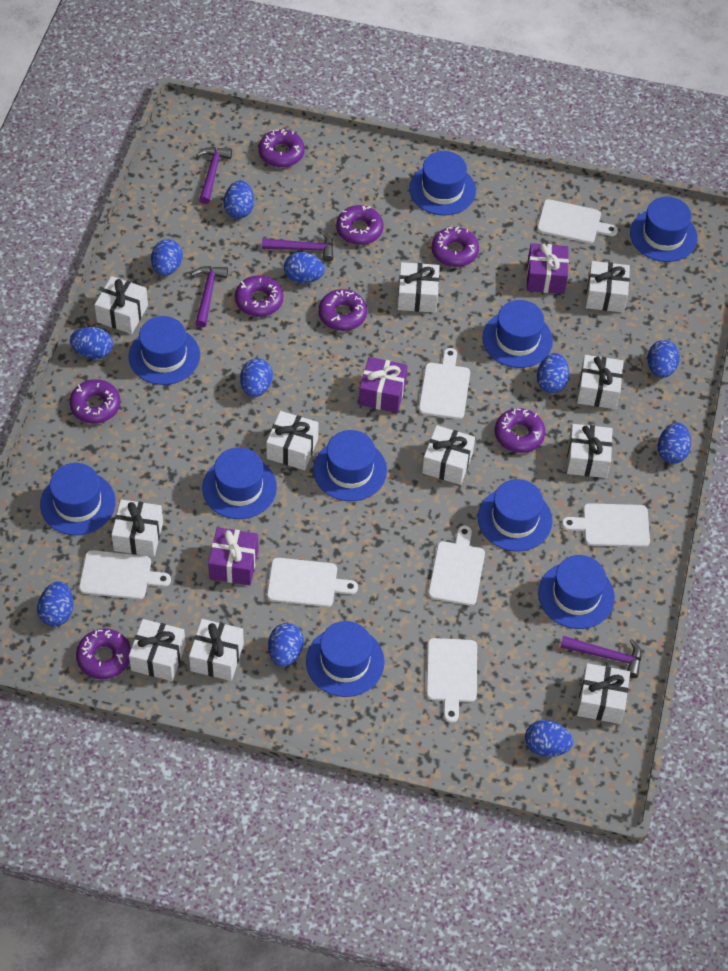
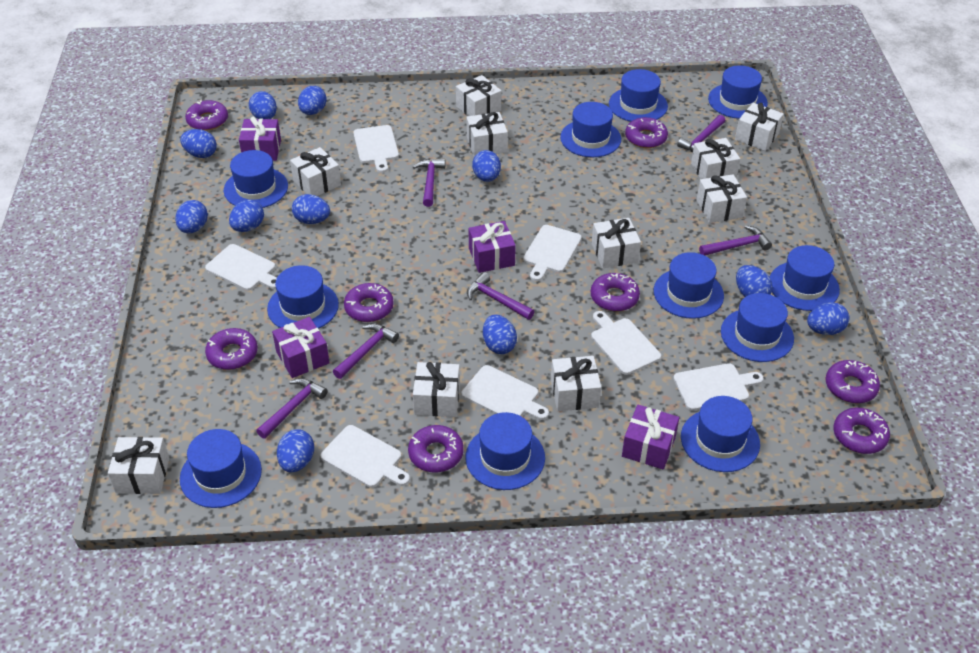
blue hat: [40,463,116,535] [129,316,200,385] [202,447,277,519] [306,621,385,697] [313,430,387,501] [409,151,476,216] [478,479,553,552] [482,300,553,368] [538,555,615,629] [630,197,698,262] = 10 -> [180,429,262,508] [224,150,288,208] [267,265,339,329] [465,412,545,490] [560,102,621,157] [609,69,668,122] [654,252,724,319] [681,396,760,472] [708,65,768,119] [721,293,794,362] [770,245,840,311] = 11
purple gift: [208,527,259,585] [359,357,408,413] [527,243,569,294] = 3 -> [239,117,281,161] [272,317,329,378] [469,221,516,273] [622,405,679,470] = 4
purple hammer: [191,266,228,328] [196,147,232,204] [262,230,334,262] [560,636,641,678] = 4 -> [256,378,328,439] [333,323,399,379] [413,159,445,207] [467,272,534,320] [677,115,726,152] [699,225,772,256] = 6
white gift: [94,276,148,334] [111,499,163,557] [129,619,186,681] [189,619,244,681] [266,411,319,470] [398,262,440,313] [422,425,475,485] [567,424,613,478] [577,355,624,409] [577,663,630,724] [586,261,630,313] = 11 -> [108,437,169,494] [290,147,341,196] [413,362,460,417] [456,75,501,116] [466,112,508,157] [551,356,601,411] [592,218,641,268] [691,138,740,179] [697,174,747,223] [735,103,784,151] = 10

